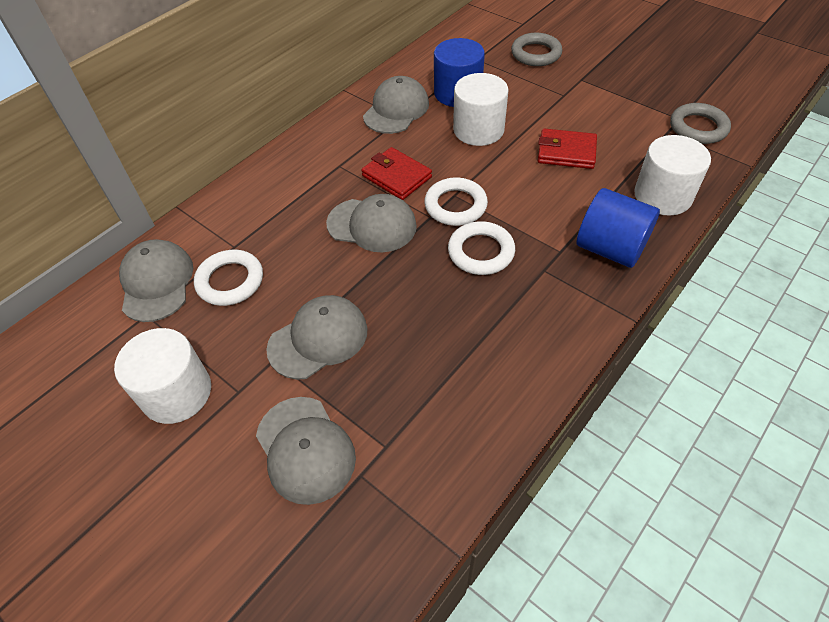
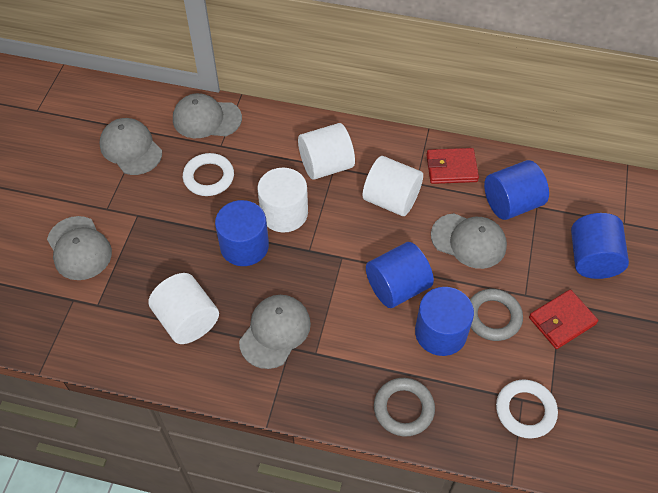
blue cylinder: [434,38,485,107] [577,188,660,268] = 2 -> [215,200,269,266] [366,242,434,308] [415,287,474,356] [484,160,549,220] [571,213,629,279] = 5
white cylinder: [114,328,211,424] [453,73,508,146] [634,135,711,216] = 3 -> [149,273,219,344] [257,168,308,233] [298,123,355,180] [362,156,423,216] = 4
white ring: [194,250,263,306] [424,177,488,226] [448,221,515,275] = 3 -> [183,153,234,196] [496,380,558,438] = 2

